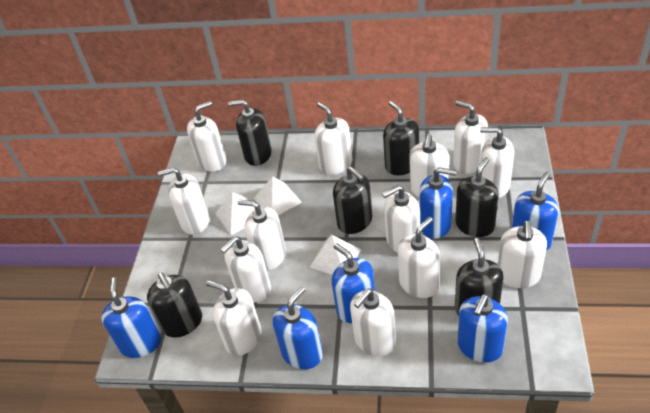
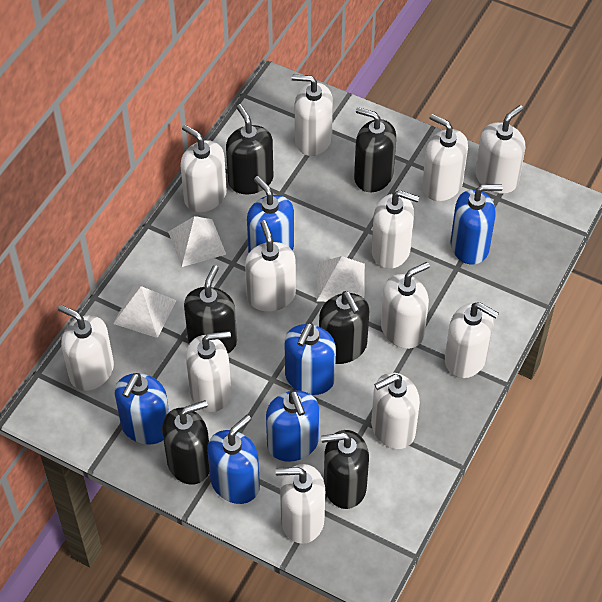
white soap dispenser: [158,167,210,235] [187,101,227,172] [206,280,262,356] [221,236,271,303] [238,200,286,271] [315,102,352,175] [350,289,396,356] [382,185,420,253] [398,217,440,298] [409,134,449,197] [453,101,488,174] [480,127,515,198] [498,221,547,288] = 13 -> [58,305,114,391] [180,125,227,212] [186,331,231,412] [245,220,296,312] [276,464,325,544] [291,75,333,156] [371,190,419,269] [371,373,420,449] [381,262,430,349] [422,114,468,201] [445,302,499,378] [475,105,525,194] = 12

